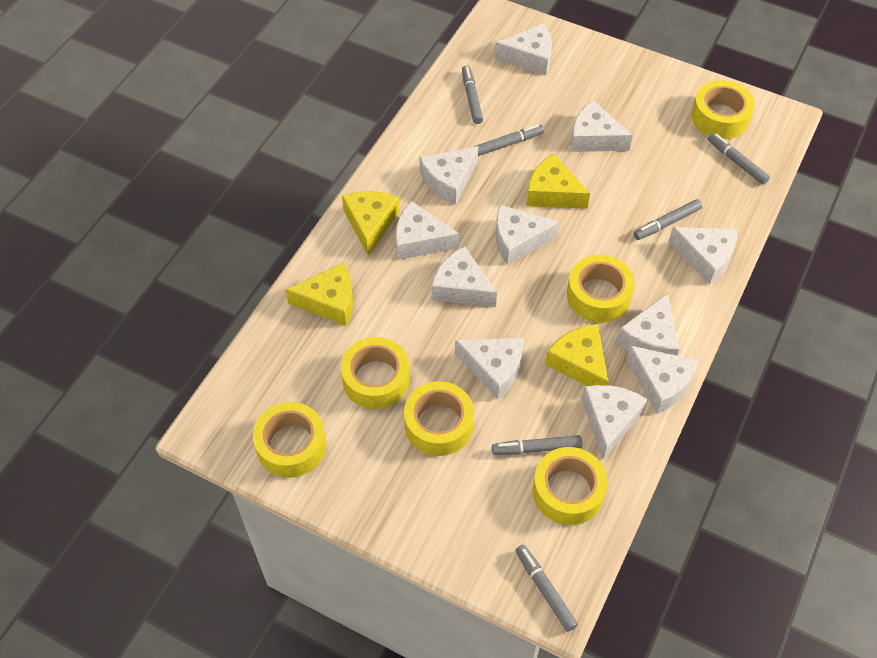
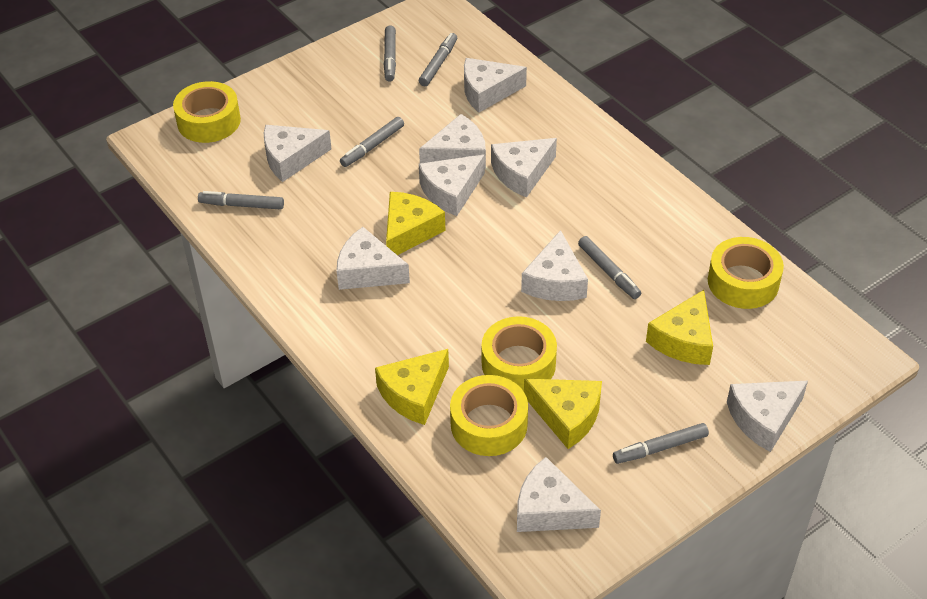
white cheese: [395,201,459,260] [419,146,478,205] [431,246,497,307] [455,338,523,399] [495,23,552,75] [496,205,560,265] [571,100,633,152] [582,385,648,459] [617,293,679,355] [626,345,698,414] [669,227,737,285] = 11 -> [264,125,332,182] [337,227,410,290] [419,114,486,169] [419,154,485,216] [464,58,527,113] [491,138,557,198] [517,457,601,532] [521,230,588,301] [727,381,808,452] = 9
yellow tape: [253,402,326,478] [341,337,410,409] [404,381,474,456] [533,447,608,525] [567,255,635,323] [691,80,755,139] = 6 -> [173,81,241,143] [450,375,528,456] [482,316,557,392] [708,237,784,309] = 4

